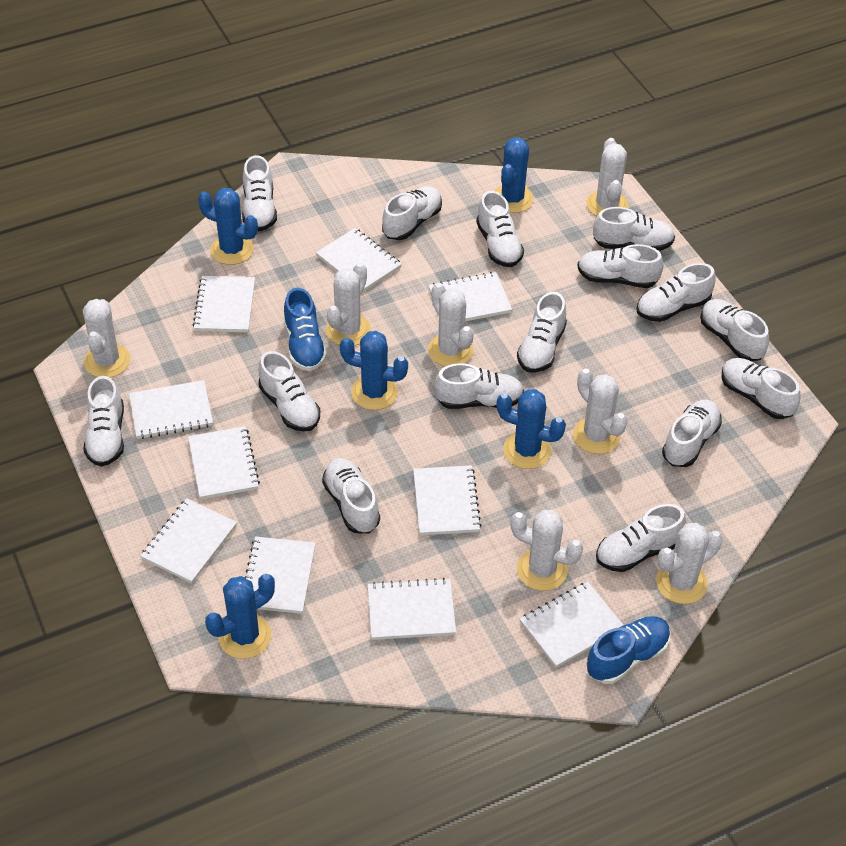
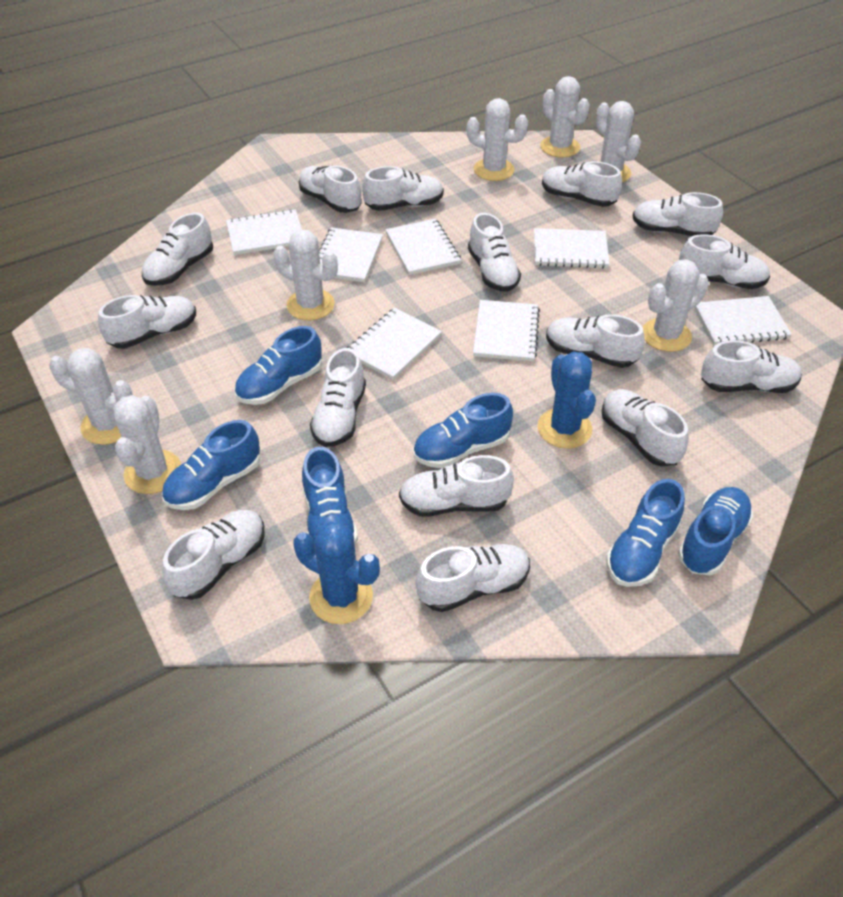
blue cactus: [198,188,258,265] [205,574,275,659] [340,331,408,410] [494,138,534,213] [496,389,566,469] = 5 -> [293,522,380,624] [538,352,596,449] = 2
blue shoe: [283,288,327,371] [586,616,671,684] = 2 -> [162,420,260,510] [234,326,322,405] [302,447,358,544] [413,393,513,468] [606,479,685,587] [678,487,753,575] = 6
white notebook: [129,380,213,439] [140,498,237,583] [188,426,260,499] [193,276,255,332] [245,537,316,614] [316,228,402,292] [368,578,456,640] [413,465,481,535] [428,272,512,321] [520,582,623,668] = 10 -> [226,209,302,255] [319,227,383,282] [347,308,442,380] [385,219,461,275] [473,300,540,362] [534,228,610,268] [694,296,792,346] = 7

